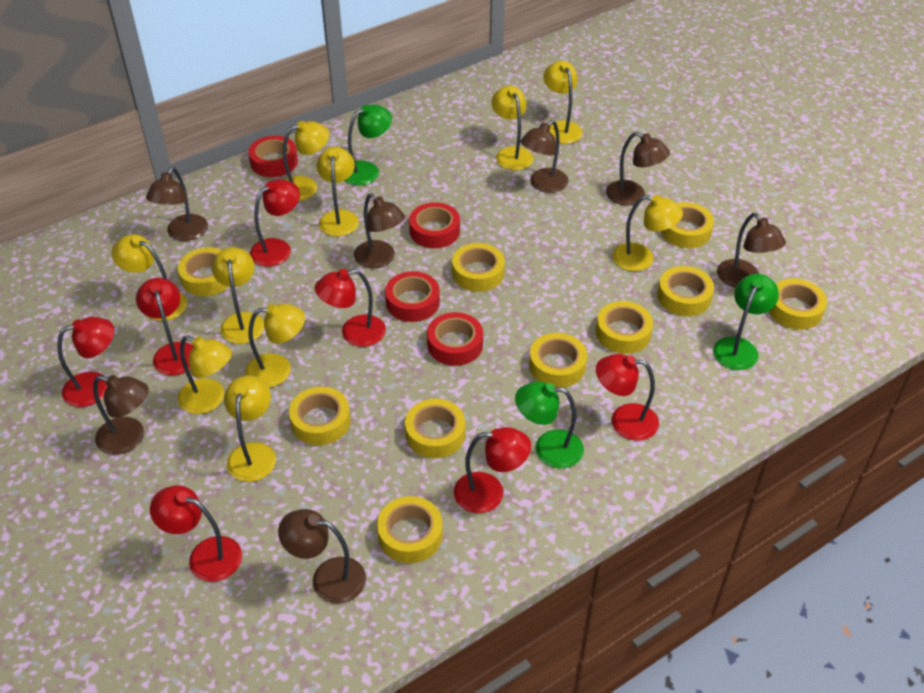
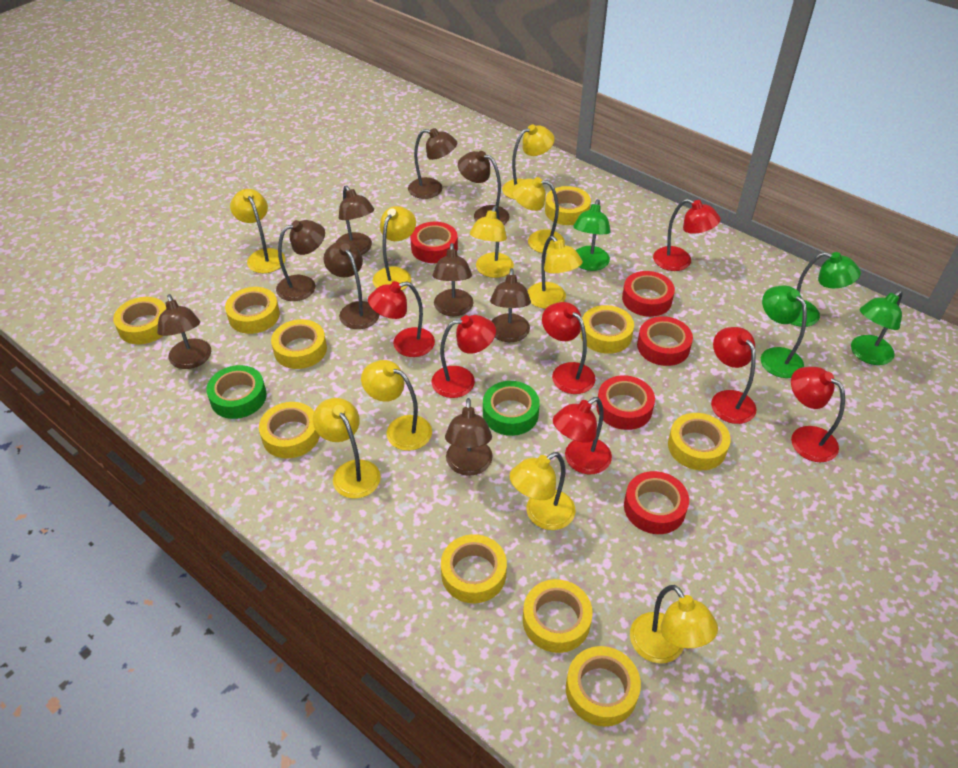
brown lamp: [93,375,149,455] [146,167,208,241] [278,509,366,604] [354,194,405,269] [520,120,569,193] [606,132,670,205] [717,213,786,288] = 7 -> [157,294,211,369] [276,220,325,301] [323,241,380,329] [335,185,374,255] [408,128,457,199] [432,243,473,316] [445,398,493,476] [458,151,510,225] [490,268,531,342] = 9
green lamp: [345,104,392,185] [515,381,584,468] [713,274,779,370] = 3 -> [573,199,611,271] [761,286,807,378] [790,252,861,327] [851,290,903,365] = 4
green tape: none = 0 -> [206,365,267,419] [483,381,540,436] = 2
red tape: [249,136,298,177] [385,271,440,322] [409,202,460,248] [427,312,483,366] = 4 -> [410,222,458,263] [596,375,655,430] [622,271,675,317] [624,471,689,534] [637,316,693,366] = 5

